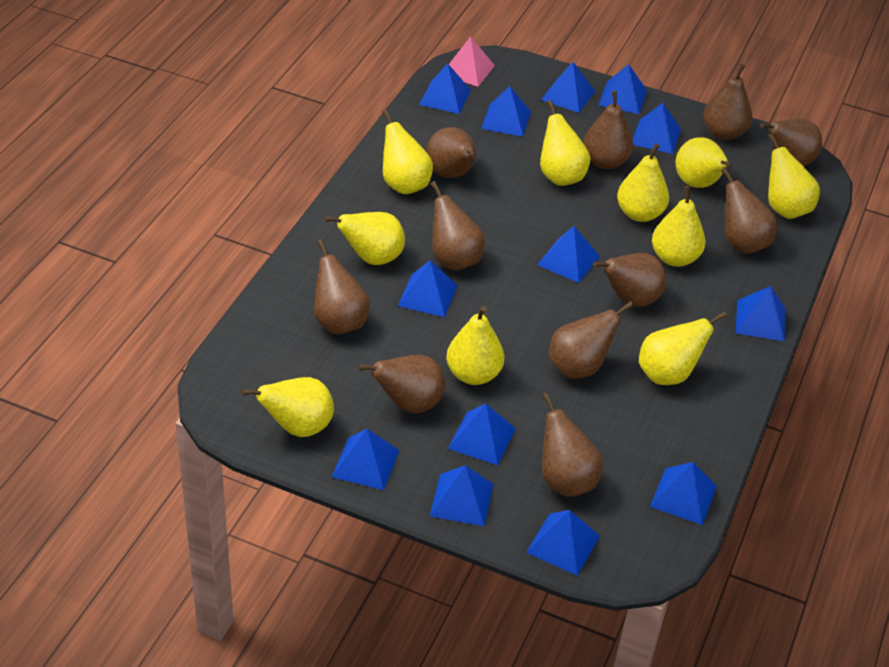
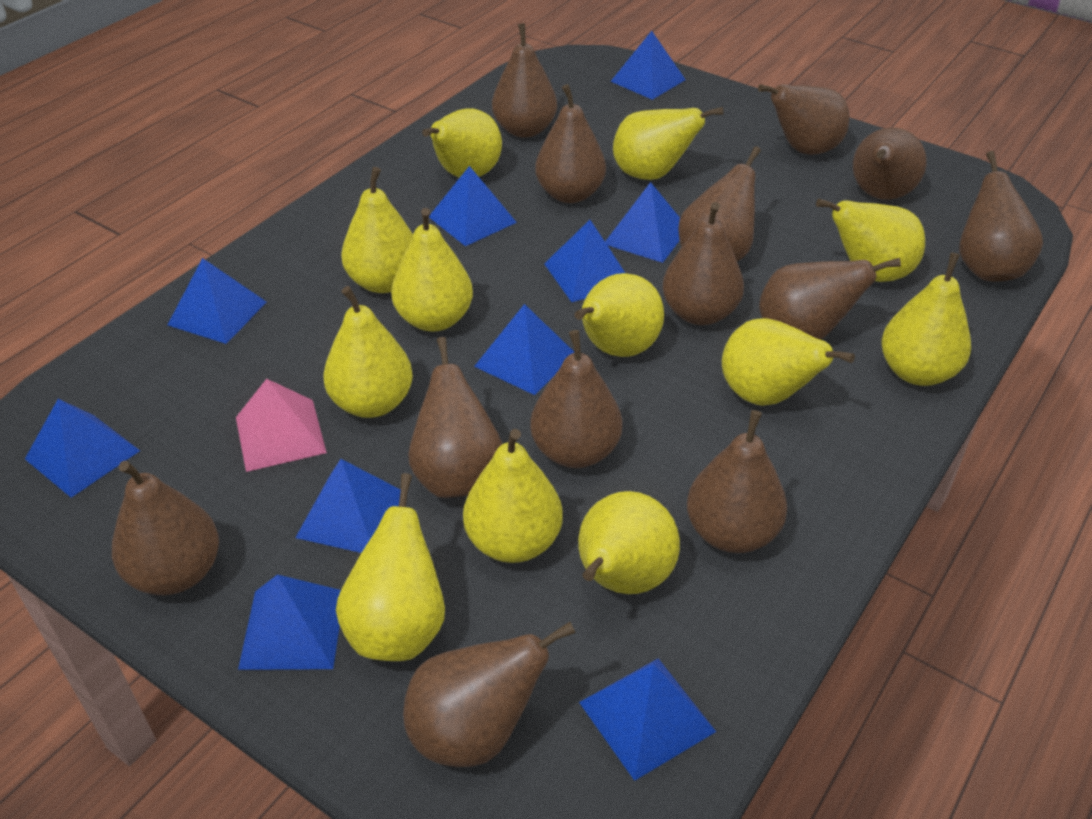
blue pyramid: [332,429,400,490] [398,261,458,317] [419,63,471,114] [430,465,494,526] [448,404,516,465] [481,86,531,137] [526,510,600,576] [537,226,600,283] [541,62,595,113] [599,64,647,114] [633,103,681,154] [650,462,717,525] [736,286,785,341] = 13 -> [25,399,140,498] [168,258,267,344] [238,574,341,670] [295,459,401,553] [429,166,517,246] [474,304,574,395] [544,220,625,302] [579,658,716,781] [605,182,680,263] [610,31,686,100] = 10
brown pear: [314,239,370,335] [358,355,445,413] [427,127,477,178] [431,181,485,271] [542,392,603,497] [549,301,634,379] [583,91,633,169] [593,253,666,307] [703,64,752,140] [721,167,777,254] [760,119,822,166] = 11 -> [112,461,219,595] [403,622,576,767] [408,337,502,498] [492,23,557,138] [530,330,622,468] [535,84,606,203] [663,202,744,325] [678,146,761,262] [687,410,787,553] [758,84,850,155] [759,258,901,340] [853,127,927,200] [959,151,1043,282] = 13
yellow pear: [241,377,334,437] [324,212,405,265] [382,109,433,194] [446,306,505,385] [540,100,591,186] [617,143,669,222] [639,311,727,385] [652,186,705,267] [676,137,733,188] [768,134,820,219] = 10 -> [323,286,413,418] [336,473,445,661] [341,167,413,293] [391,208,473,332] [422,108,502,178] [463,429,563,563] [574,273,664,357] [578,491,680,594] [613,107,724,180] [722,318,855,406] [816,199,925,282] [881,252,971,386] = 12

